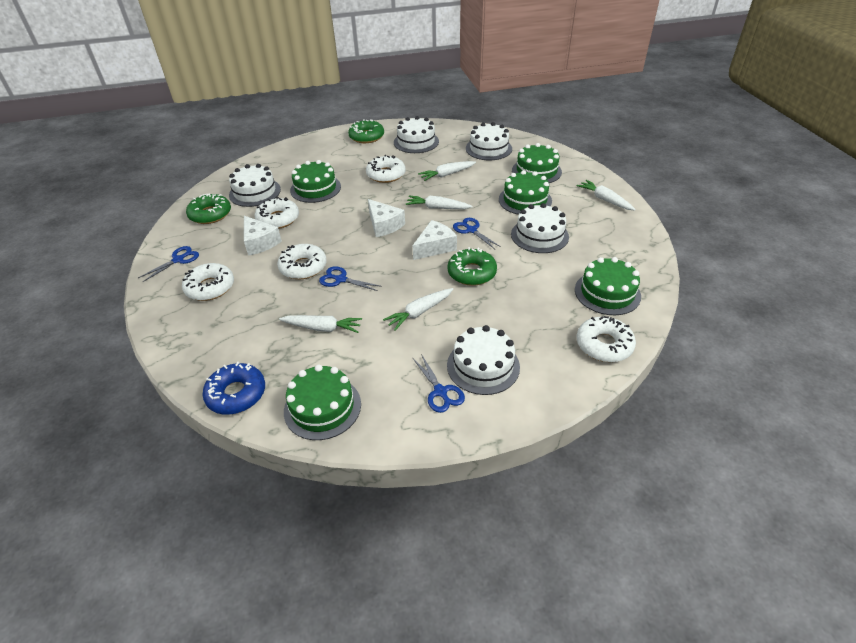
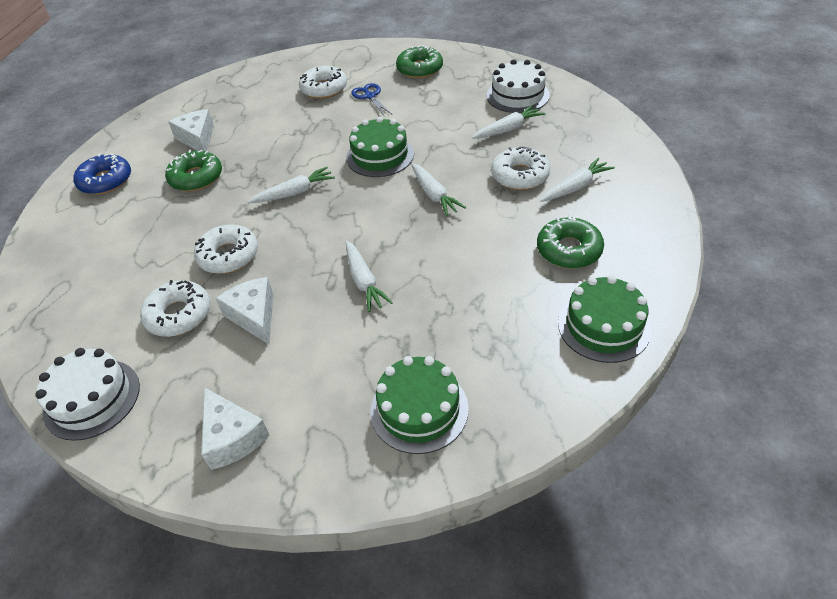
blue scissors: [138,246,199,282] [319,266,382,291] [413,354,465,413] [453,218,501,249] = 4 -> [351,83,392,116] = 1
green cake: [284,364,361,440] [290,160,341,203] [499,170,552,215] [512,143,562,183] [575,257,641,315] = 5 -> [346,117,414,177] [370,356,469,454] [558,276,651,363] = 3
white cake: [229,164,281,207] [394,116,439,153] [447,325,520,395] [466,122,512,160] [511,203,569,253] = 5 -> [35,348,140,441] [486,59,550,113] = 2
white donut: [182,263,234,301] [255,197,299,229] [277,244,327,279] [366,155,406,183] [577,316,636,362] = 5 -> [140,280,211,337] [194,224,258,274] [299,66,347,99] [491,147,550,190] = 4

